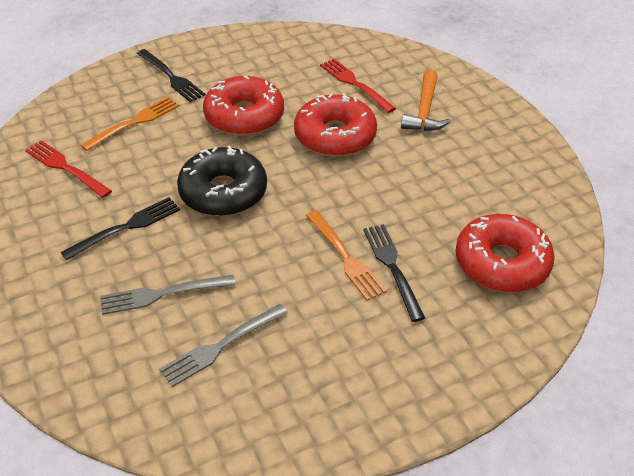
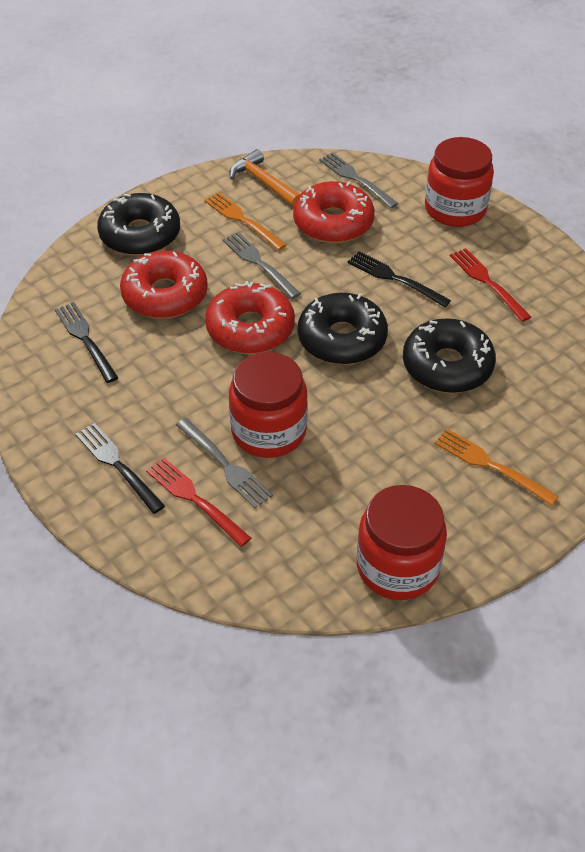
black donut: [177,146,267,216] = 1 -> [97,193,180,256] [298,293,388,365] [403,318,496,393] = 3
grey fork: [100,275,236,315] [159,304,288,387] = 2 -> [176,418,273,508] [222,232,301,299] [319,152,399,208] = 3
red jar: none = 0 -> [229,352,308,458] [357,485,447,600] [425,137,494,227] = 3

